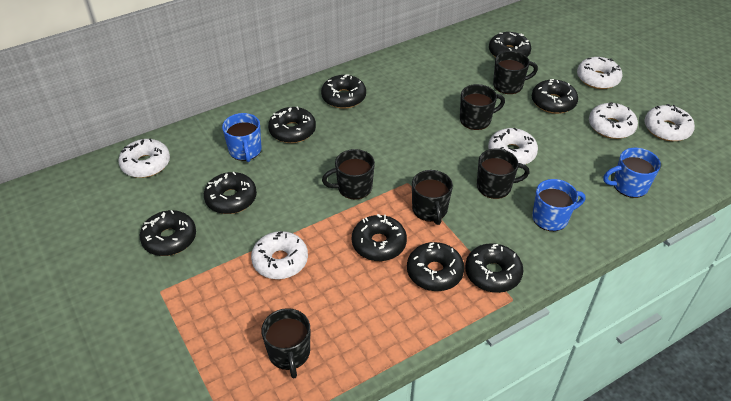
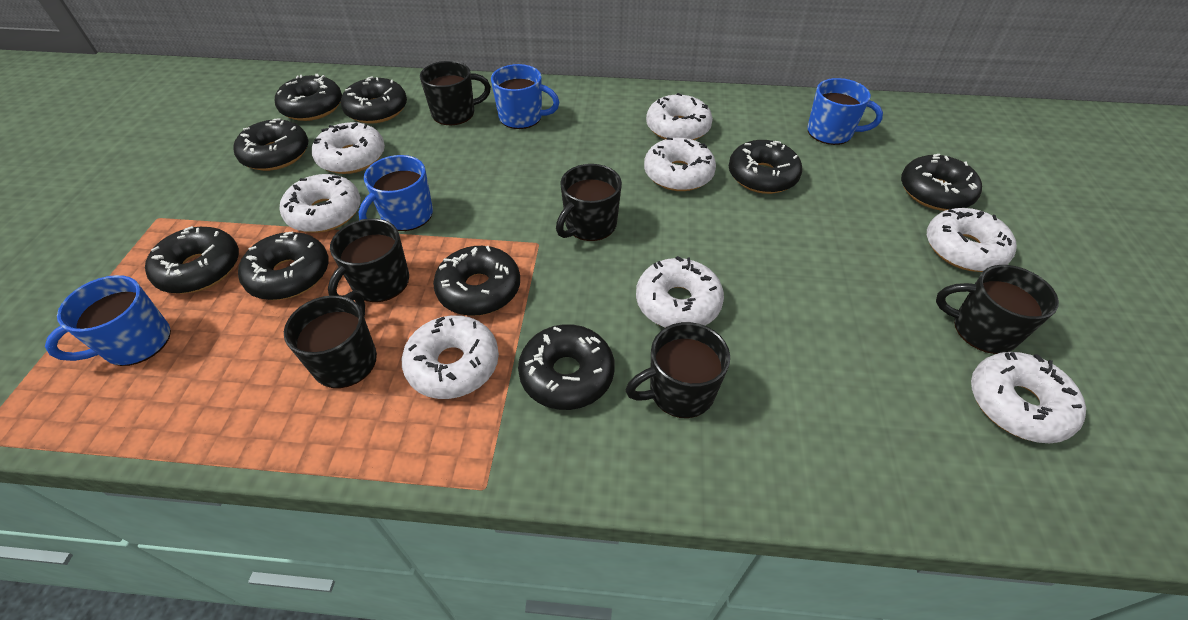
blue mug: [222,113,262,162] [532,179,585,231] [603,148,661,198] = 3 -> [45,275,171,366] [359,155,433,231] [491,64,559,129] [807,78,883,145] = 4
white donut: [118,138,170,178] [251,231,308,279] [488,128,538,165] [577,57,622,89] [589,102,638,139] [644,104,695,141] = 6 -> [280,174,361,233] [312,122,385,174] [402,315,499,399] [636,256,724,328] [644,137,716,191] [646,93,713,140] [927,208,1017,272] [971,352,1086,443] = 8

